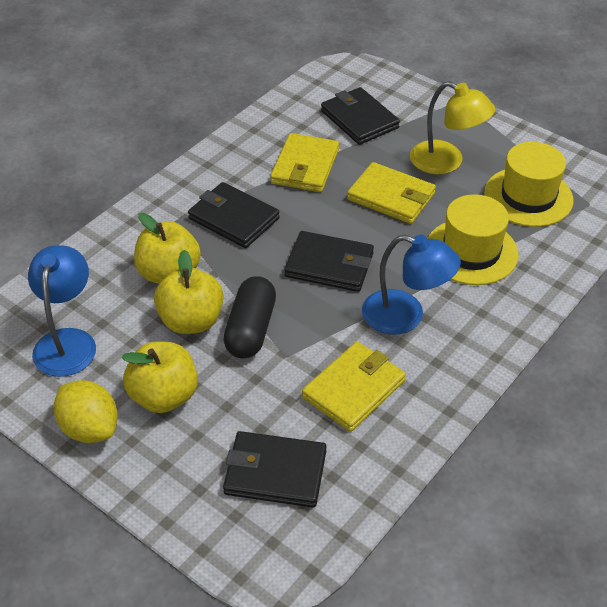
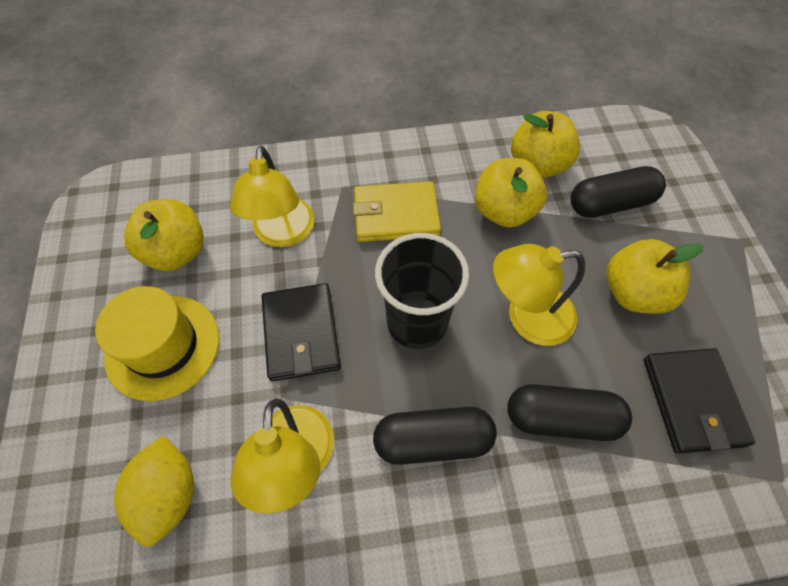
black capsule: [223,276,276,358] = 1 -> [373,407,497,465] [507,384,632,441] [571,166,666,218] = 3
black cup: none = 0 -> [375,233,469,349] = 1
black wallet: [188,182,280,248] [223,431,327,508] [284,231,374,292] [321,87,400,145] = 4 -> [261,283,341,381] [644,348,755,454] = 2
blue lamp: [28,245,96,377] [362,235,461,335] = 2 -> none = 0
yellow apple: [122,342,198,413] [134,213,201,284] [154,250,223,334] = 3 -> [124,199,204,271] [475,158,547,228] [511,111,580,178] [607,239,704,314] = 4
yellow hat: [427,194,519,285] [484,142,574,227] = 2 -> [95,286,219,401] = 1
yellow lamp: [410,81,495,174] = 1 -> [230,145,315,247] [230,398,334,514] [493,244,585,346] = 3
yellow wallet: [270,133,339,192] [302,341,406,432] [347,162,436,224] = 3 -> [353,181,441,242] = 1

